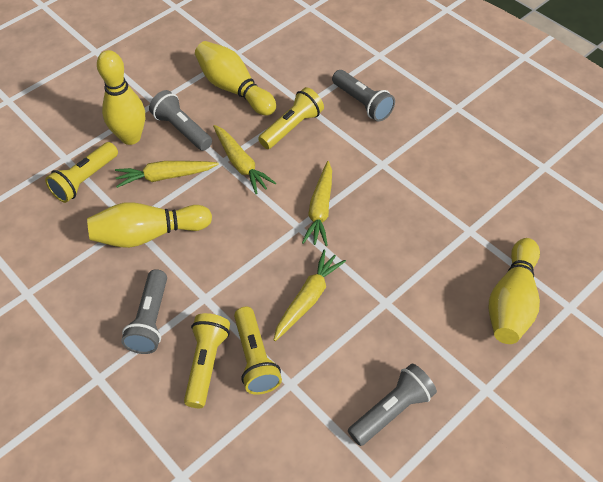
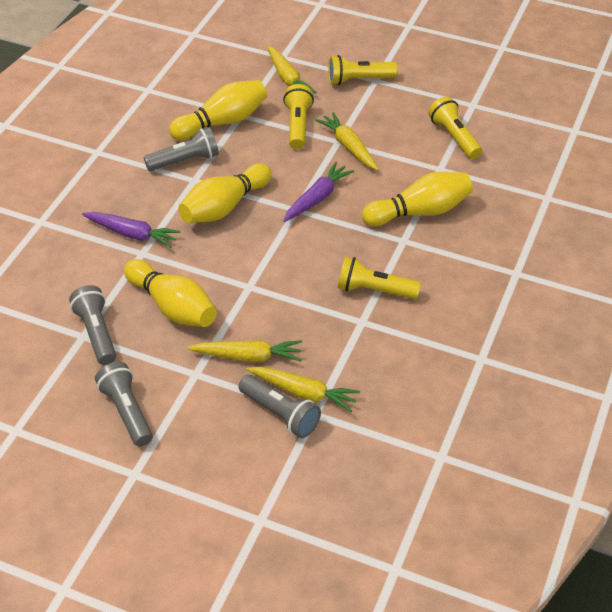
purple carrot: none = 0 -> [82,212,181,248] [283,162,354,222] = 2

